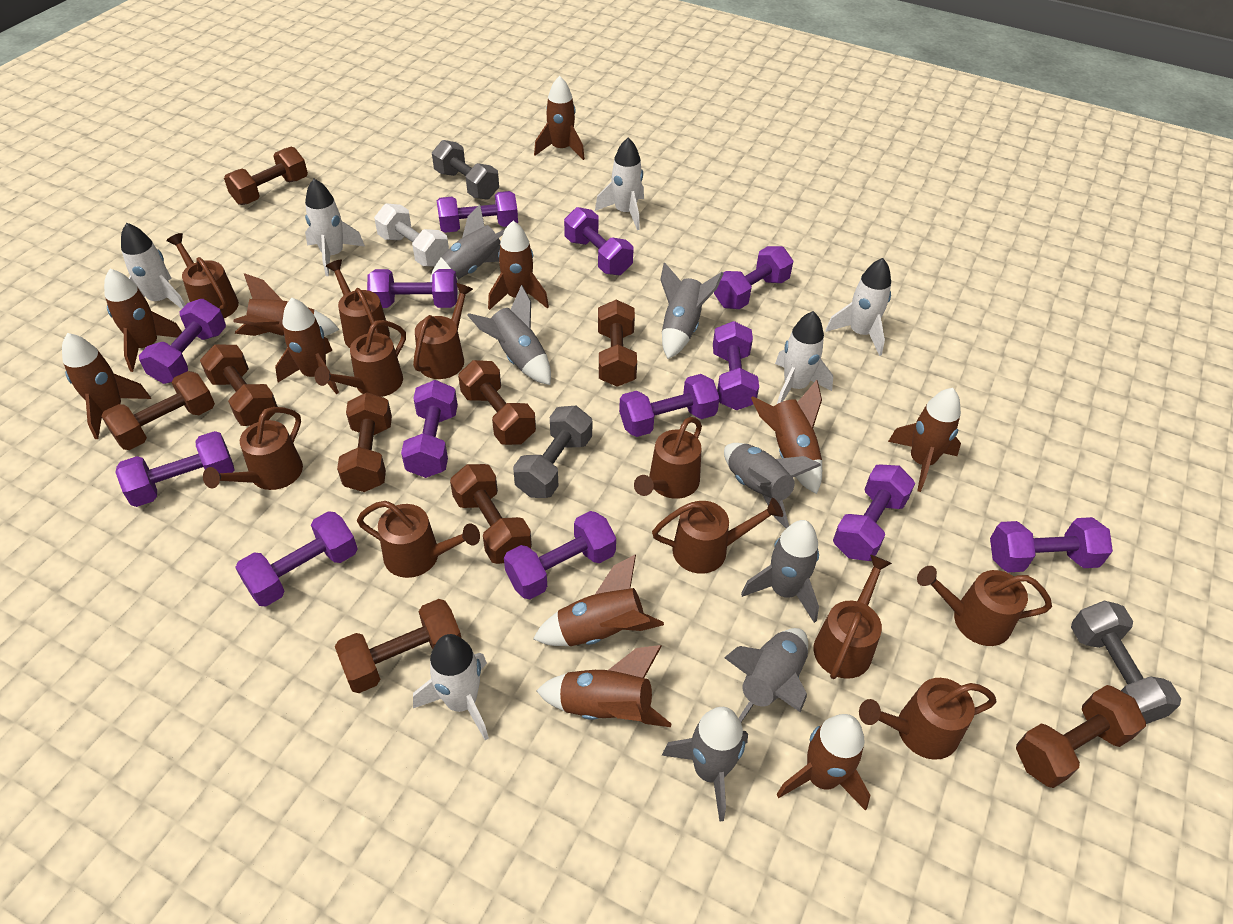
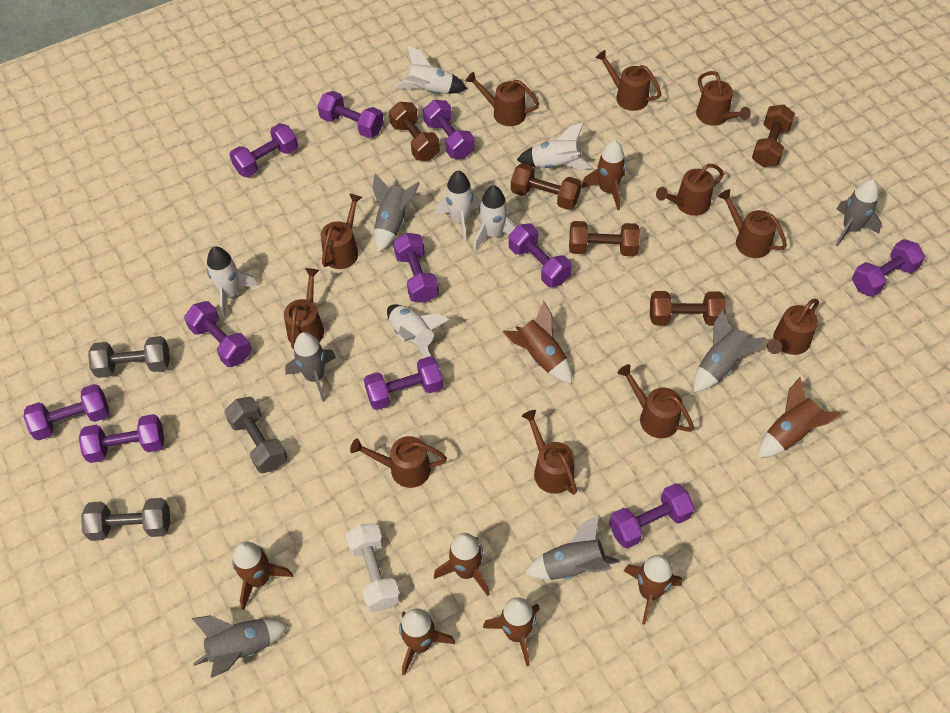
brown dumbbell: [101,371,215,450] [200,344,278,426] [224,147,308,205] [335,599,461,693] [337,392,392,492] [450,464,532,564] [458,360,536,445] [598,300,637,387] [1016,685,1146,788] = 9 -> [389,102,440,161] [511,163,581,210] [569,221,640,256] [650,291,726,326] [752,104,795,167] = 5
brown rocket: [62,333,151,439] [104,269,182,372] [234,273,340,336] [275,298,339,394] [488,221,549,310] [533,555,664,646] [534,76,585,160] [536,645,671,727] [751,380,822,494] [776,714,871,811] [888,388,961,492] = 11 -> [232,542,293,610] [399,608,455,676] [434,533,490,596] [483,597,540,666] [503,301,572,383] [581,140,626,210] [623,555,682,625] [758,377,841,458] = 8
grey rocket: [430,205,505,282] [467,285,551,385] [660,262,724,359] [662,707,748,822] [724,443,821,529] [724,628,808,722] [741,520,819,623] = 7 -> [192,616,289,678] [285,332,336,402] [372,173,420,252] [524,515,619,580] [694,310,766,392] [836,179,882,246] = 6
purple dumbbell: [115,431,235,507] [139,299,226,384] [235,511,358,606] [367,269,457,308] [401,380,458,478] [437,191,518,233] [504,511,616,599] [564,207,633,275] [619,374,720,437] [713,321,759,410] [714,246,793,309] [833,464,915,561] [990,517,1113,572] = 13 -> [24,384,109,441] [79,414,164,463] [184,301,252,367] [229,123,298,177] [318,91,384,138] [364,356,443,410] [393,233,439,303] [423,100,474,159] [509,223,572,287] [609,483,695,549] [852,239,925,297] = 11

